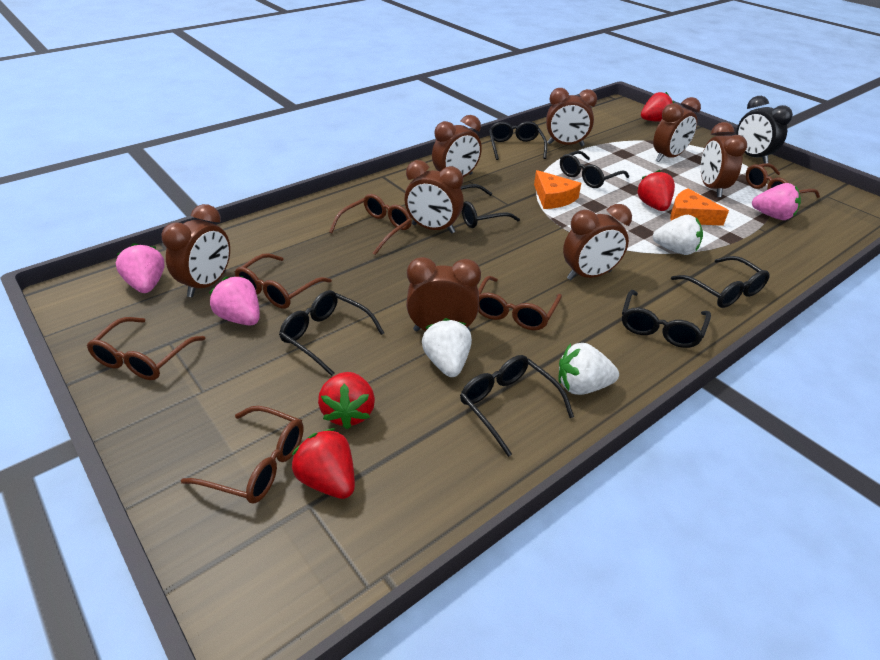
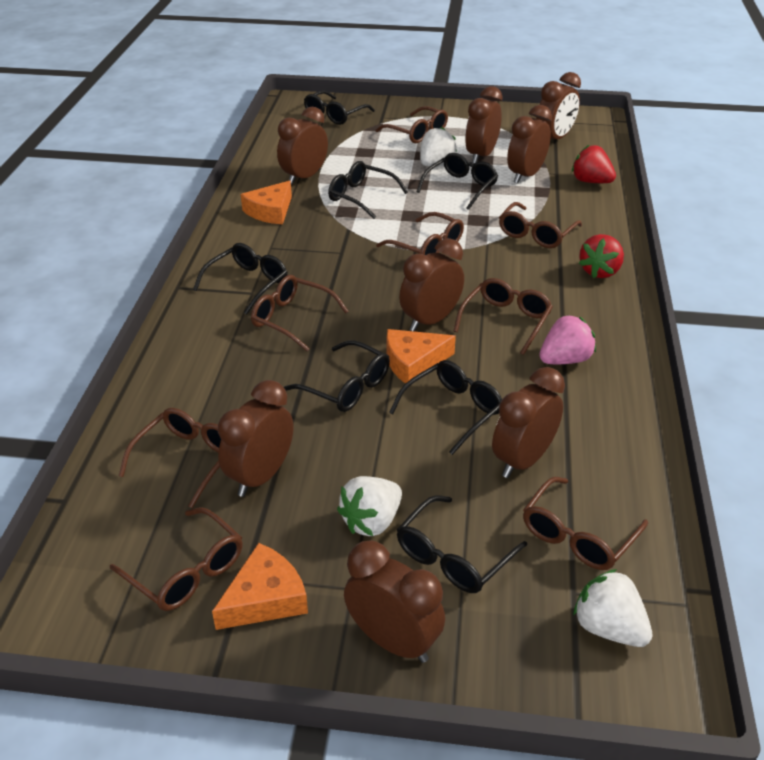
black clock: [736,96,793,163] = 1 -> none = 0
brown glasses: [87,317,206,380] [181,406,304,504] [235,253,332,309] [329,194,412,255] [478,276,562,330] [746,163,820,198] = 6 -> [110,507,243,611] [119,408,221,508] [251,275,349,351] [376,106,448,143] [376,212,464,255] [454,278,553,355] [499,202,582,248] [523,477,648,570] = 8
orange cheese: [534,170,581,209] [670,188,729,226] = 2 -> [212,543,308,630] [241,181,292,225] [387,329,456,384] = 3
pink strawberry: [116,243,165,293] [209,276,260,325] [752,183,801,220] = 3 -> [539,315,596,364] = 1
red strawberry: [292,428,355,499] [318,372,375,429] [637,170,675,211] [641,92,674,122] = 4 -> [572,145,616,183] [579,234,624,278] = 2

